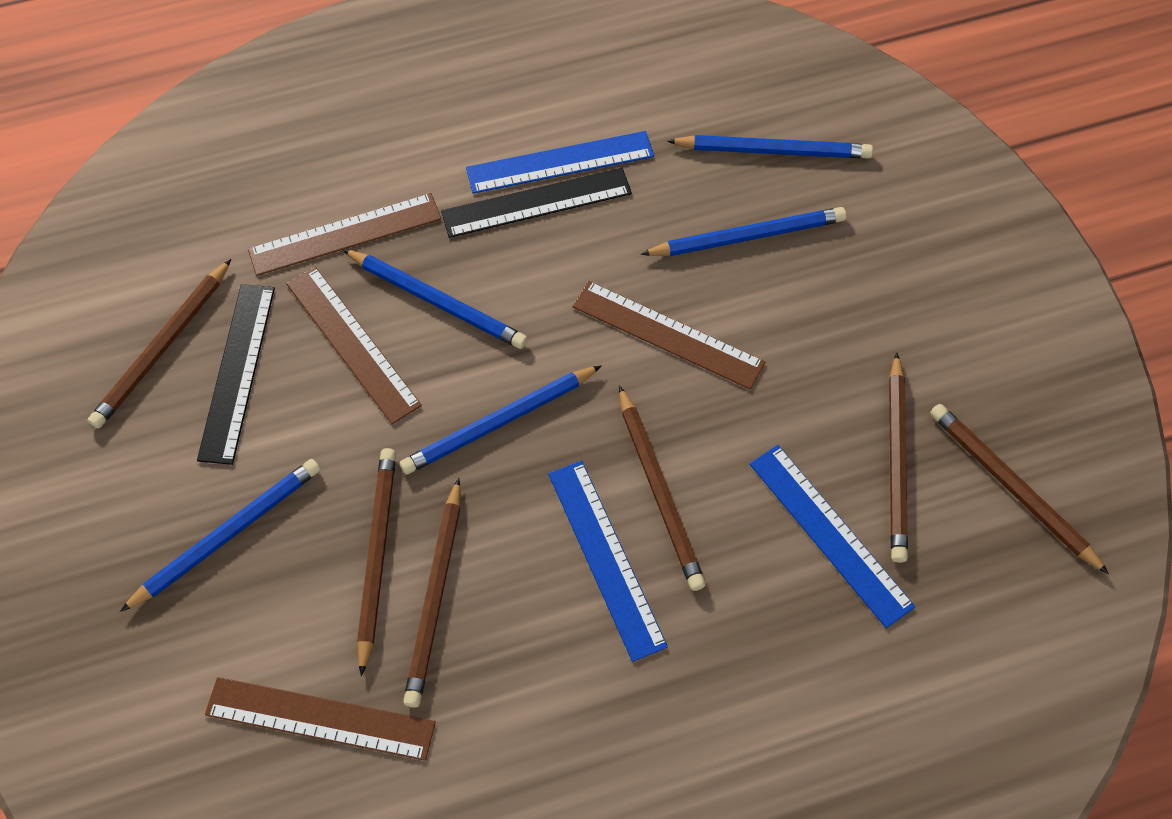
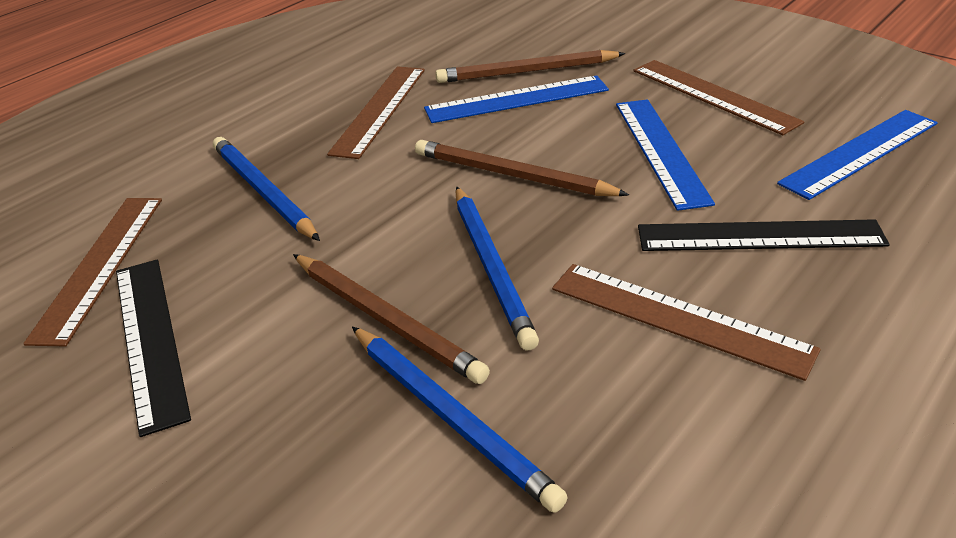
blue pencil: [120,459,320,612] [342,249,527,349] [399,365,602,475] [641,207,846,256] [667,135,873,159] = 5 -> [213,137,320,241] [352,326,568,512] [456,186,539,350] = 3
brown pencil: [88,259,231,429] [357,448,396,676] [403,478,461,708] [619,385,706,591] [889,352,908,563] [930,404,1109,574] = 6 -> [293,254,490,384] [415,140,629,196] [435,50,625,83] = 3

